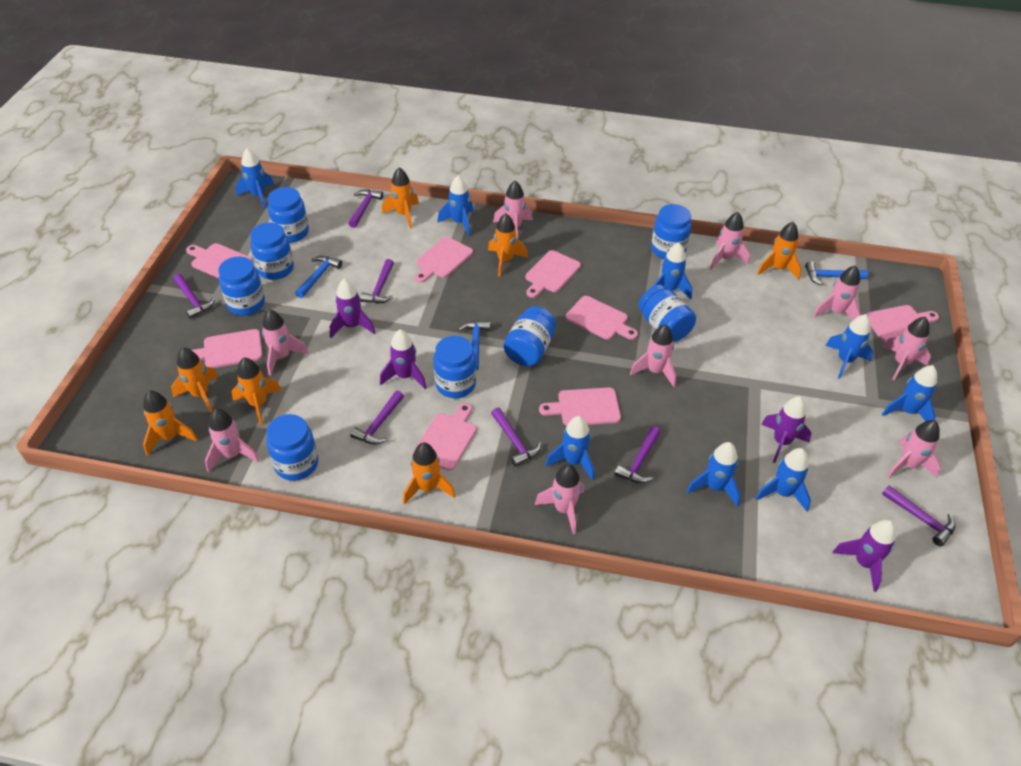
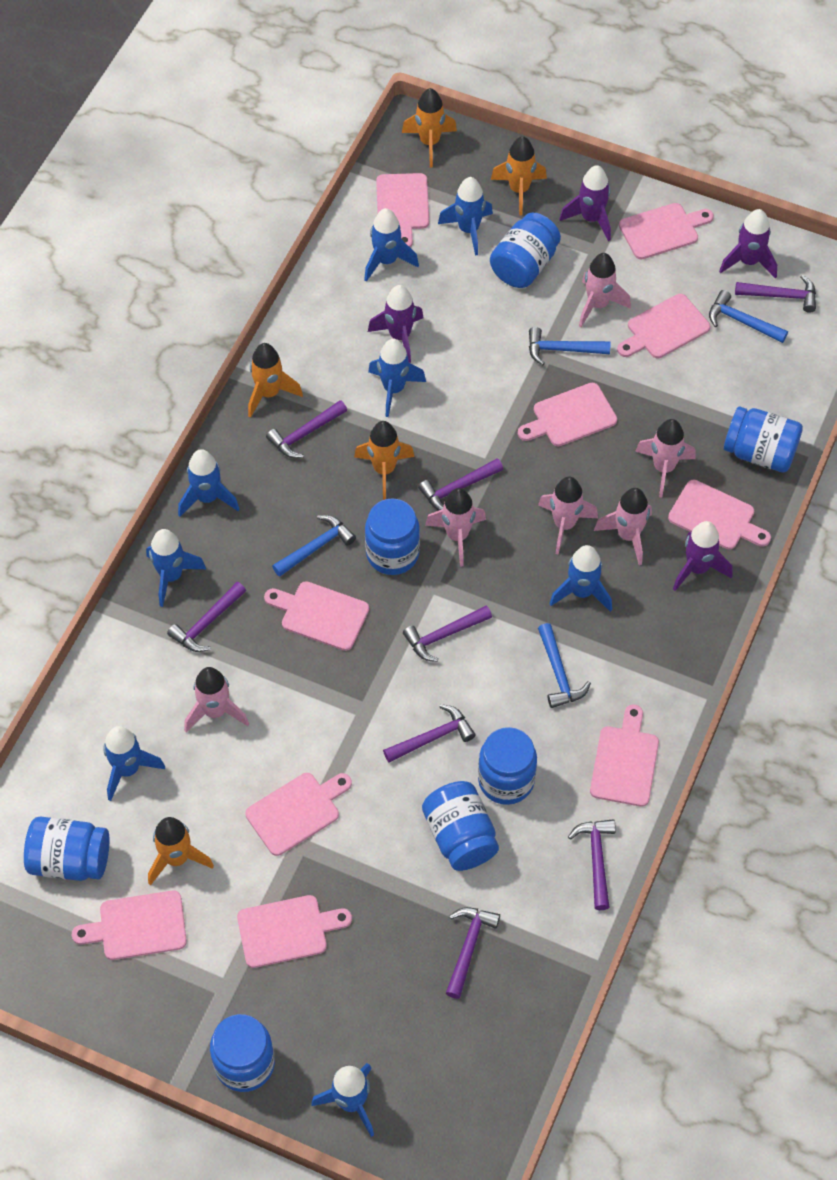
blue hammer: [295,256,342,298] [458,321,491,371] [805,261,868,286] = 3 -> [272,515,356,577] [529,327,610,365] [538,623,591,708] [709,290,788,343] = 4
blue jar: [218,256,265,316] [250,222,294,280] [266,414,318,481] [268,187,309,243] [433,336,476,398] [504,306,556,366] [639,285,696,342] [651,204,692,259] = 8 -> [24,817,109,881] [210,1014,275,1092] [365,498,420,575] [422,781,499,871] [478,727,537,805] [490,212,561,288] [724,407,803,473] = 7
orange rocket: [143,391,198,456] [171,347,218,412] [232,357,282,426] [382,167,419,228] [403,443,455,505] [488,213,528,276] [757,222,801,280] = 7 -> [148,817,214,886] [248,343,303,418] [354,421,415,500] [402,88,457,168] [491,136,547,216] = 5
pink cutting board: [186,243,252,278] [192,329,263,368] [413,403,477,471] [415,237,473,283] [525,250,581,298] [539,387,621,426] [565,296,638,340] [866,305,939,342] = 8 -> [72,890,187,960] [237,895,352,968] [245,773,352,856] [264,581,369,651] [376,173,429,248] [518,383,617,446] [590,705,659,807] [617,294,710,358] [619,203,714,259] [668,480,771,550] = 10
pink rocket: [205,409,260,472] [262,309,309,376] [493,180,533,239] [535,464,584,535] [630,324,676,387] [710,212,750,270] [813,265,861,321] [883,317,931,380] [887,420,941,478] = 9 -> [184,667,249,732] [425,488,486,567] [538,477,598,555] [579,253,631,327] [594,488,652,565] [635,419,696,498] = 6
purple hammer: [173,274,215,319] [348,190,383,228] [350,390,404,445] [360,259,394,303] [491,407,541,467] [614,426,661,483] [882,486,956,546] = 7 -> [167,582,246,652] [266,400,347,458] [383,704,476,763] [403,605,492,662] [418,458,503,511] [446,907,500,999] [568,819,616,910] [735,275,816,313] = 8

